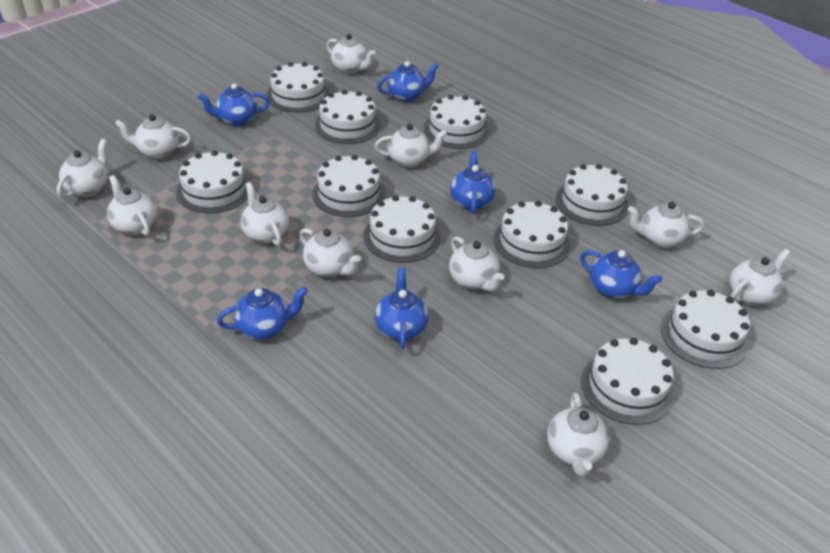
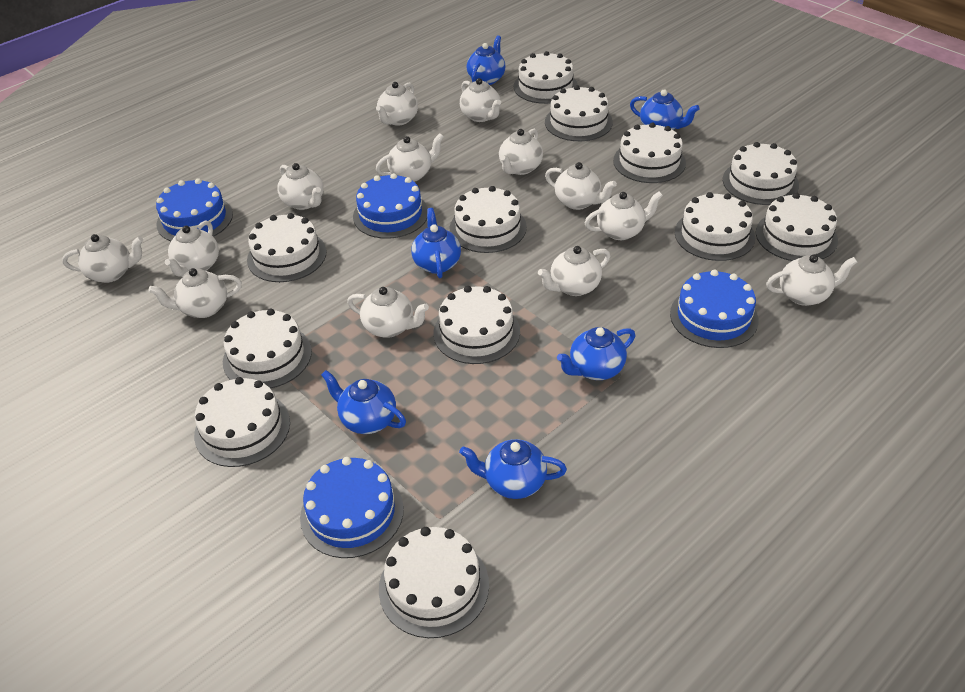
blue cake: none = 0 -> [156,178,233,241] [300,457,404,558] [353,173,428,239] [670,270,759,348] = 4
white cake: [176,150,250,214] [267,62,330,113] [312,155,385,217] [315,90,381,144] [363,195,441,263] [424,95,489,149] [493,201,571,268] [556,164,629,226] [581,338,674,425] [661,290,750,369] = 10 -> [194,377,290,467] [223,309,312,389] [247,213,326,282] [379,527,489,638] [433,286,520,364] [449,186,527,253] [514,51,578,104] [545,85,613,141] [613,123,686,183] [675,192,755,261] [723,142,799,205] [756,193,838,261] = 12
white teapot: [57,139,108,198] [107,175,158,236] [115,114,191,159] [241,182,289,246] [299,228,361,277] [326,34,376,74] [374,124,447,168] [449,236,504,292] [547,392,609,477] [627,202,704,248] [729,249,790,305] = 11 -> [62,234,143,283] [148,268,242,318] [165,220,219,277] [277,163,324,210] [347,287,429,338] [376,82,418,126] [376,133,444,182] [460,78,501,122] [499,129,543,175] [538,246,610,296] [545,162,617,210] [585,191,663,240] [766,254,857,306] = 13

